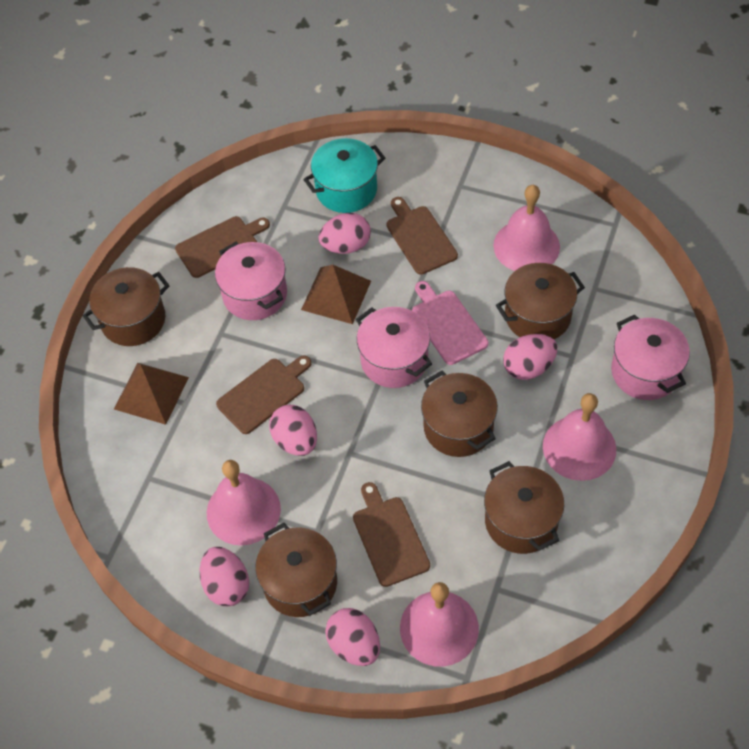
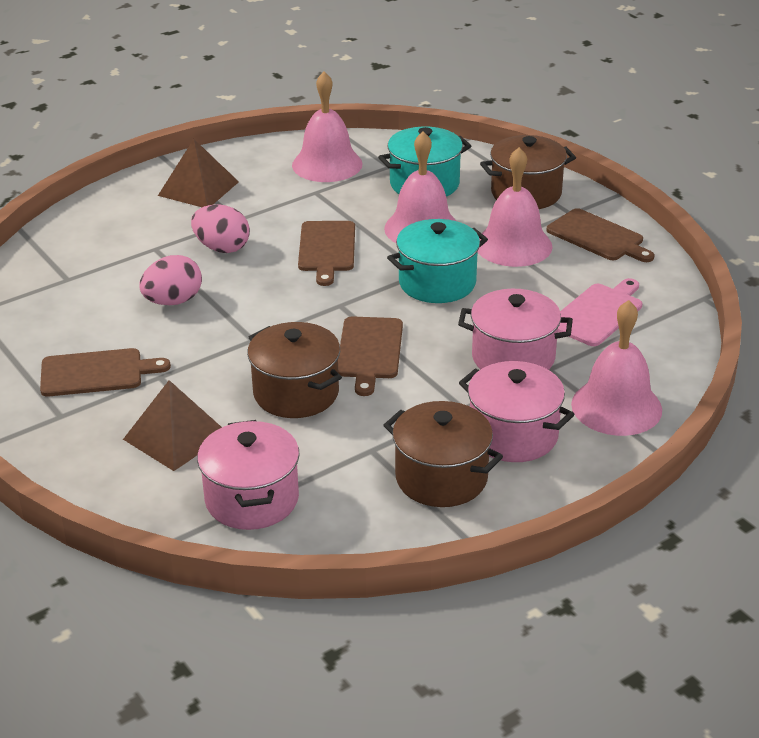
brown pot: [83,267,170,346] [255,523,337,617] [421,371,498,457] [484,461,564,554] [496,263,585,339] = 5 -> [247,322,342,418] [383,401,503,507] [480,135,576,209] = 3
pink egg: [200,547,249,607] [269,405,317,456] [318,213,371,254] [325,608,380,666] [503,334,557,380] = 5 -> [139,255,202,305] [191,205,250,253] = 2
turquoise pot: [303,138,385,213] = 1 -> [378,127,471,197] [387,219,488,303] = 2

